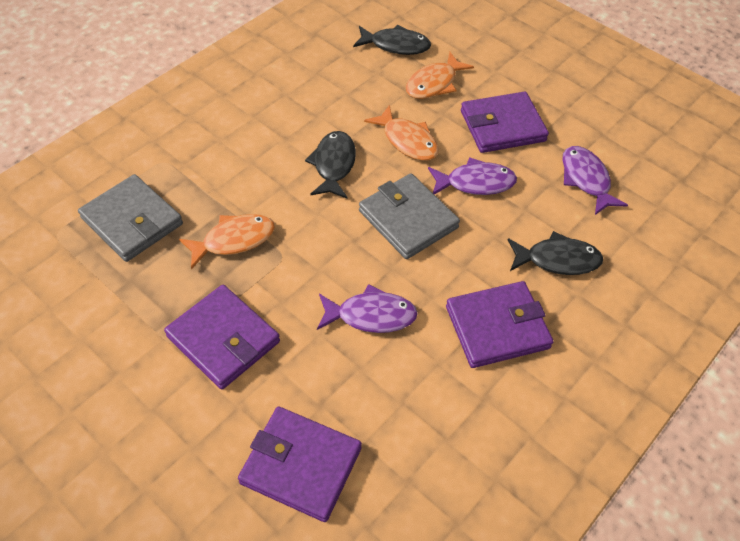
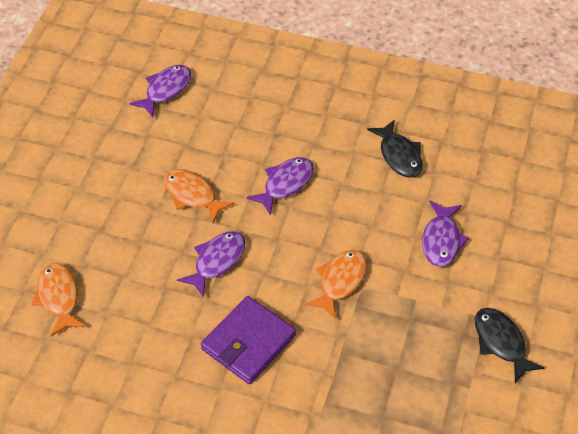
black fish: [305,131,356,199] [353,25,431,55] [508,231,603,275] = 3 -> [367,119,423,178] [475,308,545,384] = 2
grey wallet: [78,174,183,262] [359,173,460,259] = 2 -> none = 0
purple fish: [317,284,418,333] [428,157,517,195] [562,146,628,215] = 3 -> [129,65,191,118] [177,231,245,298] [246,157,314,216] [422,200,469,267] = 4
purple wallet: [164,285,280,390] [238,406,362,522] [446,281,553,368] [461,92,549,153] = 4 -> [201,296,296,384] = 1

